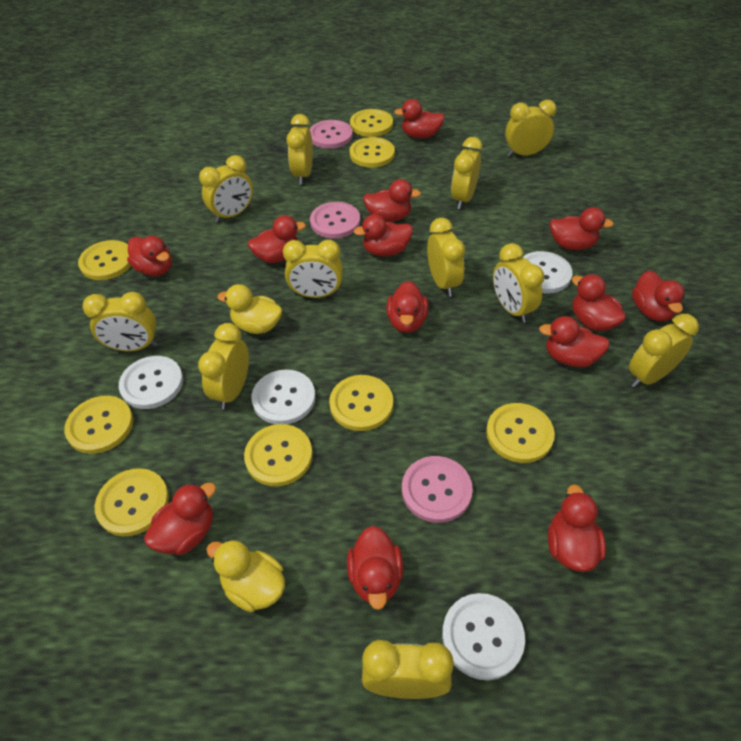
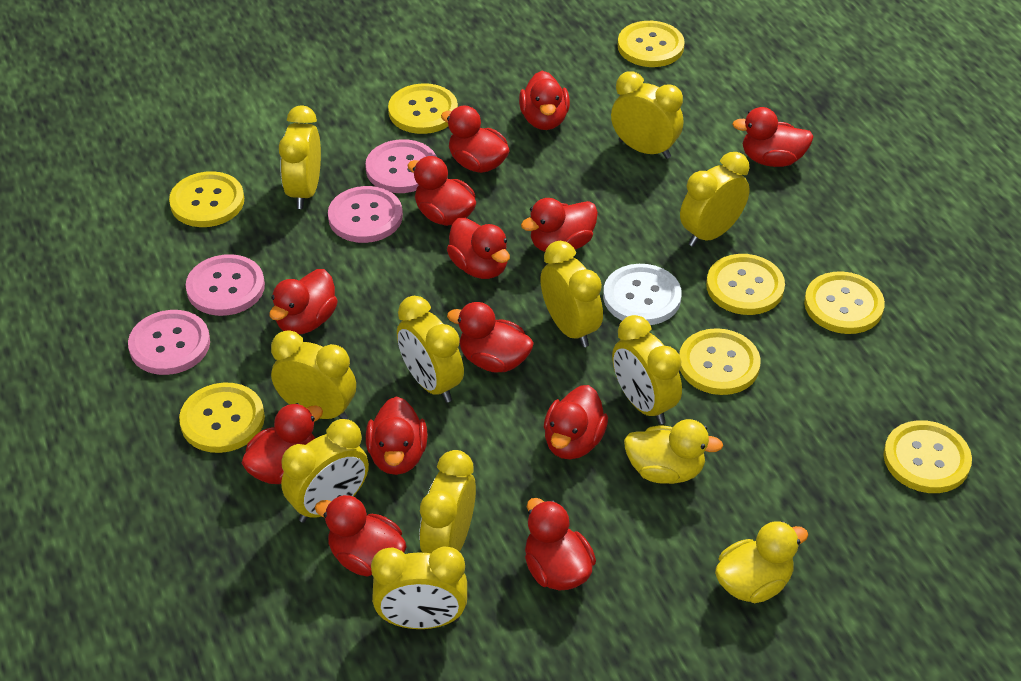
pink button: [310,120,353,149] [310,202,360,239] [402,456,473,523] = 3 -> [128,310,210,375] [186,254,265,316] [328,186,403,243] [365,139,437,193] = 4
white button: [119,356,183,409] [252,369,315,424] [442,593,525,680] [523,251,573,294] = 4 -> [603,264,682,325] = 1
yellow clock: [82,292,158,351] [198,323,249,409] [199,155,253,222] [283,240,343,298] [286,114,313,185] [362,640,454,699] [427,218,465,297] [451,137,483,209] [493,243,544,323] [505,100,557,156] [629,314,699,388] = 11 -> [271,330,356,419] [279,105,321,209] [281,419,369,523] [371,546,467,629] [397,296,464,403] [419,450,476,553] [540,241,603,347] [611,71,683,159] [612,315,682,424] [680,152,750,247] = 10

